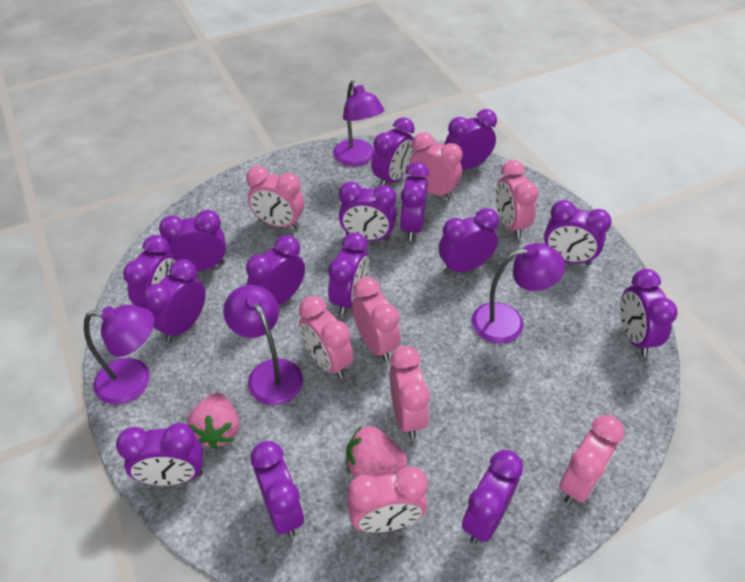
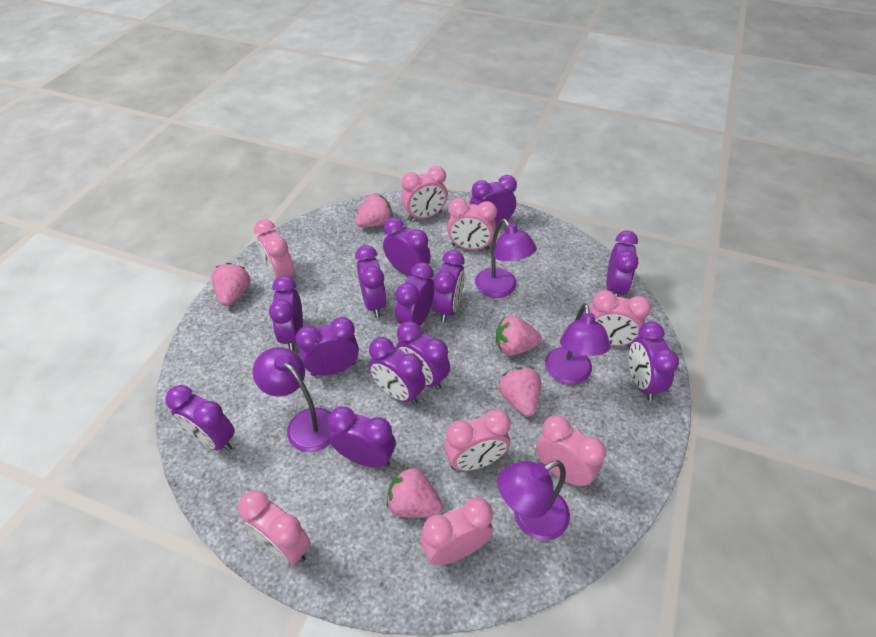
pink strawberry: [187,393,239,449] [346,425,407,478] = 2 -> [212,263,250,306] [355,193,393,227] [386,467,443,518] [496,316,542,356] [499,367,541,417] = 5
purple clock: [116,423,203,486] [123,235,177,309] [143,259,205,342] [159,210,226,271] [246,235,305,306] [251,441,304,537] [328,232,369,316] [339,181,397,241] [371,117,415,186] [400,162,429,241] [439,208,499,275] [445,109,497,169] [462,450,523,544] [544,200,612,265] [620,269,678,356] = 15 -> [165,385,235,451] [269,276,303,351] [296,317,359,376] [328,406,395,467] [355,245,387,318] [369,337,426,405] [383,218,431,276] [395,262,434,326] [396,321,450,390] [433,250,465,323] [470,175,517,226] [606,231,638,297] [629,322,679,401] = 13

